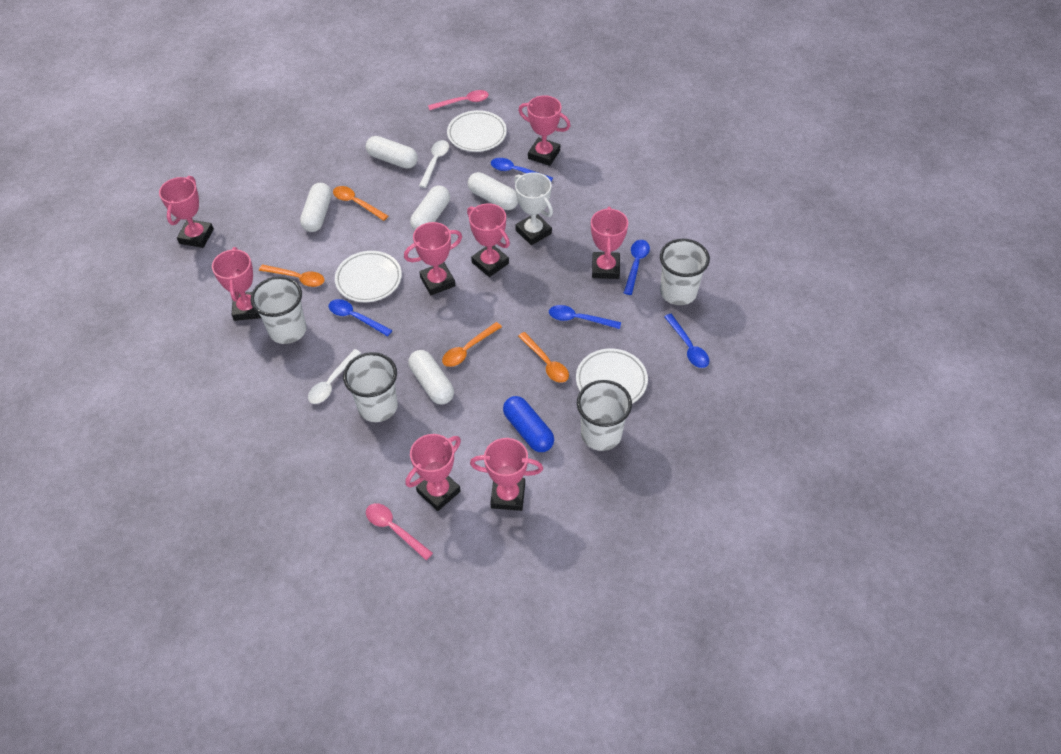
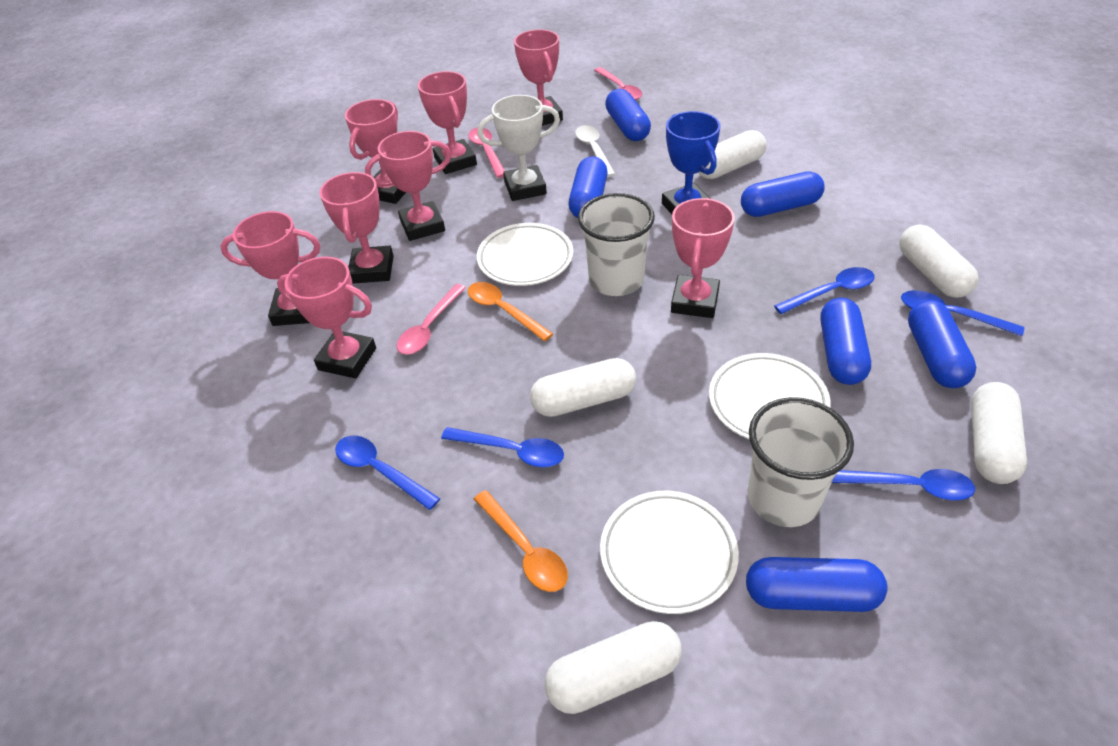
blue capsule: [503,396,554,452] = 1 -> [569,156,608,218] [605,89,651,141] [741,171,825,217] [746,557,887,612] [820,298,871,385] [908,300,976,388] = 6
blue trophy: none = 0 -> [662,111,720,214] = 1
orange spoon: [259,264,325,287] [333,186,388,221] [442,322,502,367] [518,332,569,383] = 4 -> [468,282,553,341] [474,490,568,592] = 2
pink spoon: [366,503,433,560] [428,90,489,110] = 2 -> [397,284,466,355] [468,128,505,178] [594,67,642,100] = 3
white cup: [251,276,306,344] [343,352,398,422] [577,380,632,451] [660,239,710,305] = 4 -> [578,193,655,296] [748,397,854,527] = 2
white spoon: [308,349,361,404] [419,140,449,188] = 2 -> [575,125,615,177] = 1

